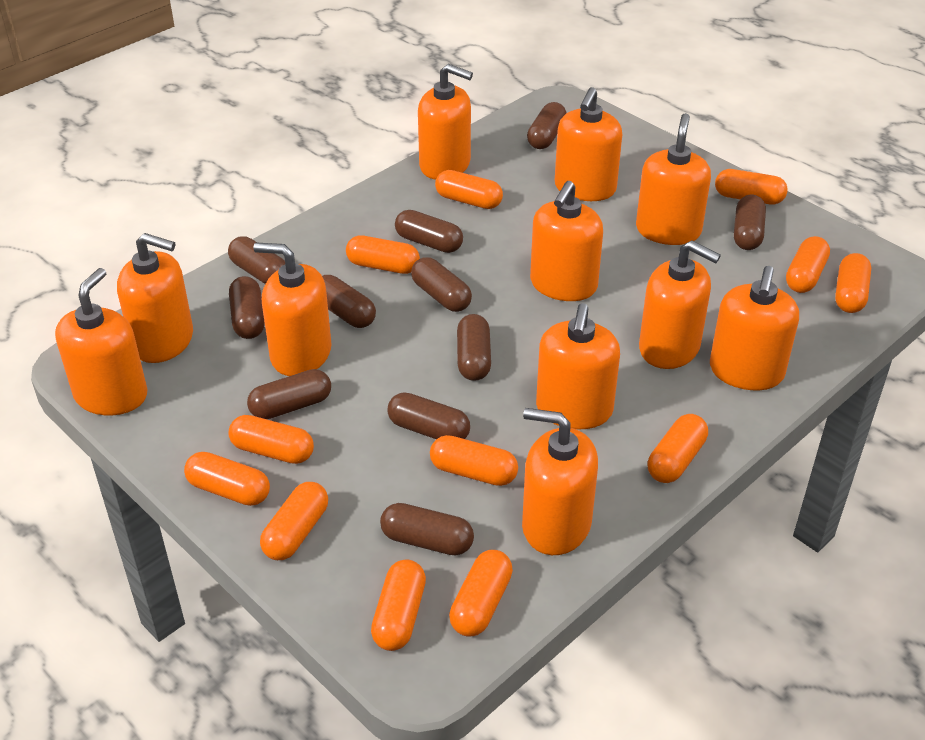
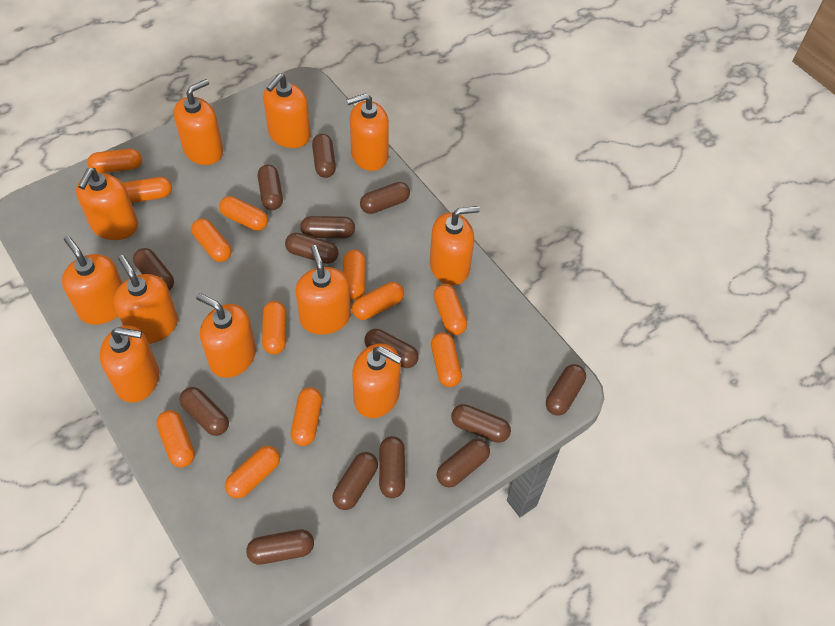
brown capsule: [228,236,285,284] [229,276,265,339] [247,369,331,419] [322,275,376,328] [380,503,474,555] [388,392,470,439] [395,210,463,253] [411,257,472,312] [457,314,491,381] [527,102,567,149] [734,195,766,250] = 11 -> [133,248,174,291] [180,387,229,436] [246,529,314,565] [258,165,283,210] [285,233,339,264] [300,216,355,238] [312,134,336,178] [332,452,378,510] [360,182,410,214] [364,329,419,368] [379,436,405,498] [437,439,490,487] [451,404,511,443] [546,364,586,416] = 14

